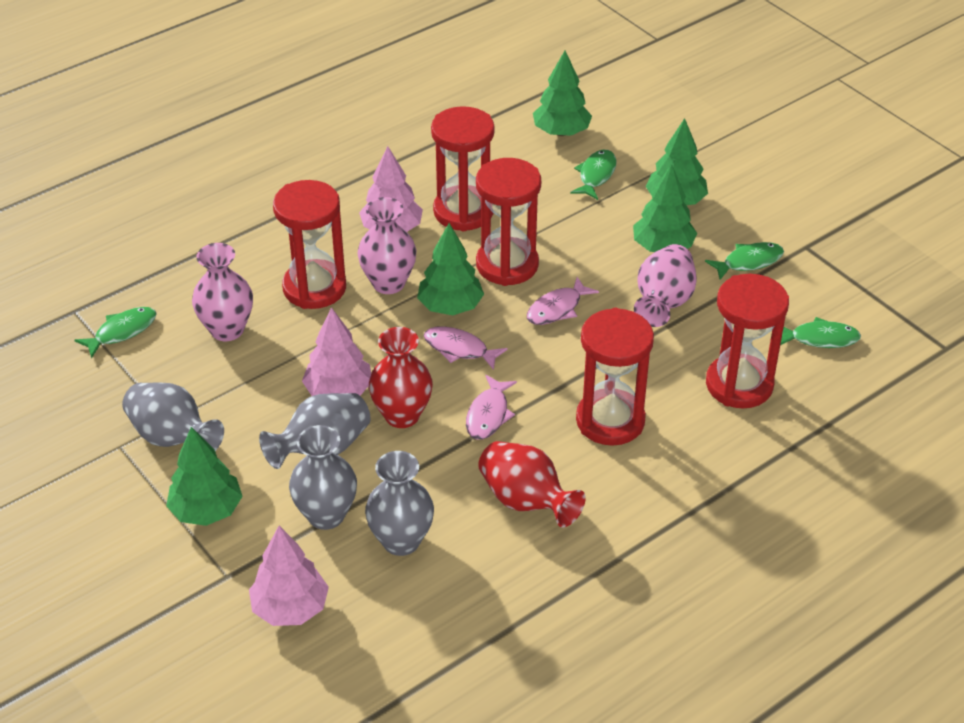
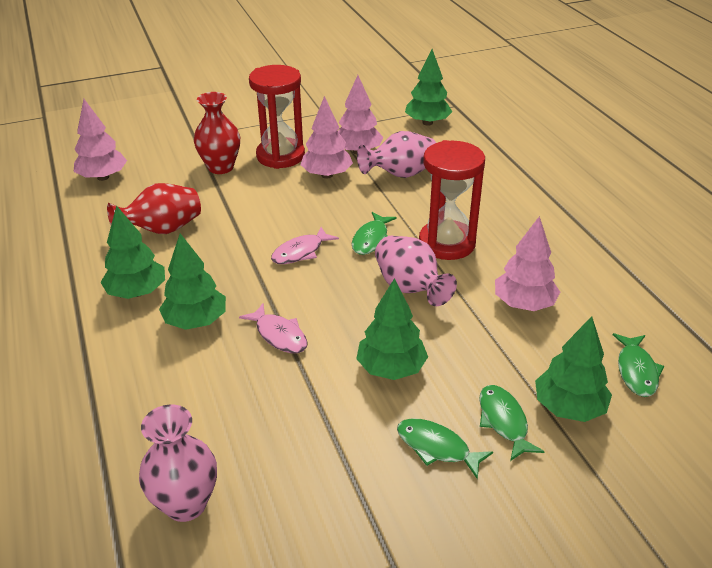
grey vase: [122,382,224,451] [259,393,371,469] [289,425,357,530] [365,451,434,556] = 4 -> none = 0
pink fish: [424,326,508,370] [466,375,517,440] [527,277,599,325] = 3 -> [239,303,308,353] [271,227,339,264] = 2
pink tree: [249,526,329,626] [302,307,371,396] [359,146,423,232] = 3 -> [74,99,127,181] [301,96,353,178] [338,75,383,154] [495,216,560,311] = 4
red hourglass: [273,180,346,309] [431,106,495,231] [476,158,541,286] [576,308,654,446] [706,274,789,408] = 5 -> [249,65,305,169] [419,140,485,260] = 2

